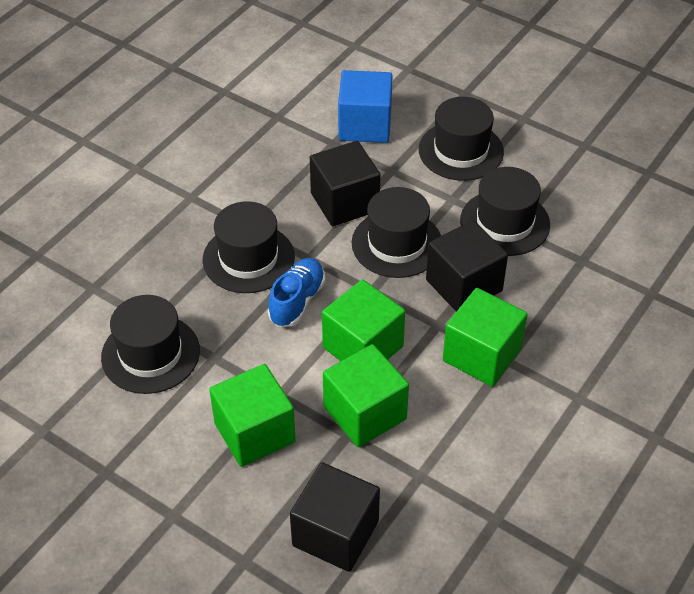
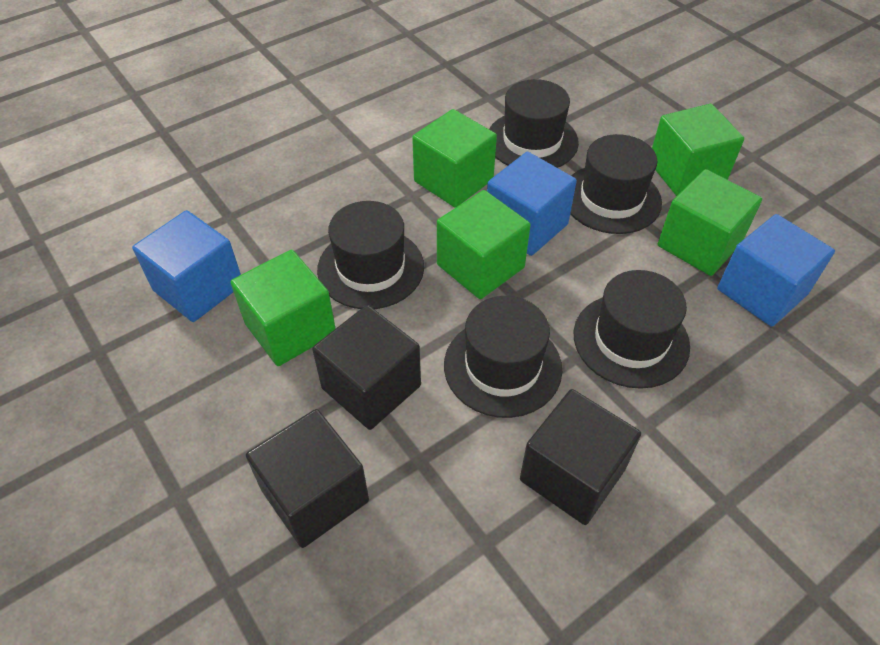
blue cube: [338,70,393,143] = 1 -> [132,210,241,322] [487,152,577,256] [717,214,835,327] = 3
blue shoe: [268,258,325,327] = 1 -> none = 0
green cube: [209,364,296,467] [322,280,405,361] [323,344,409,447] [443,288,528,387] = 4 -> [231,250,336,366] [412,109,497,208] [437,190,531,299] [652,104,744,196] [658,169,762,276] = 5

